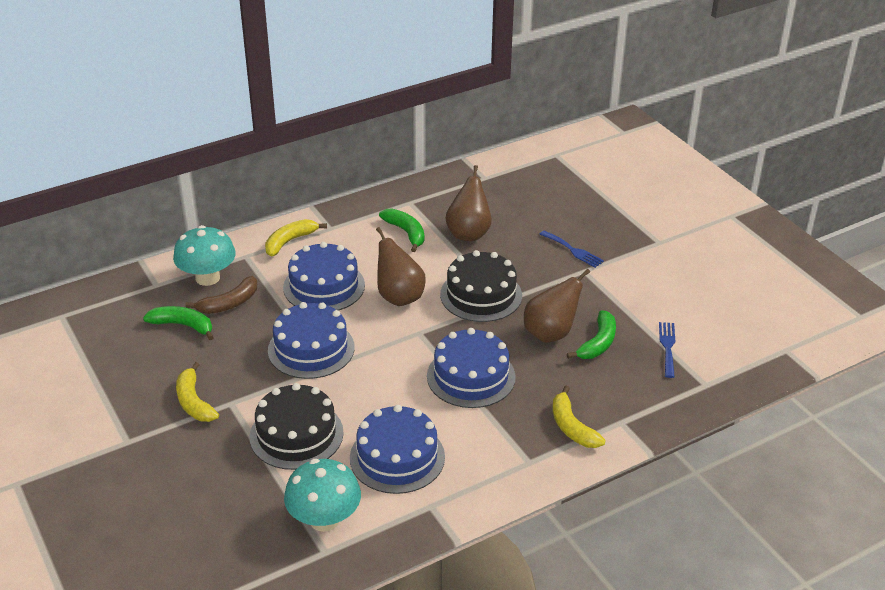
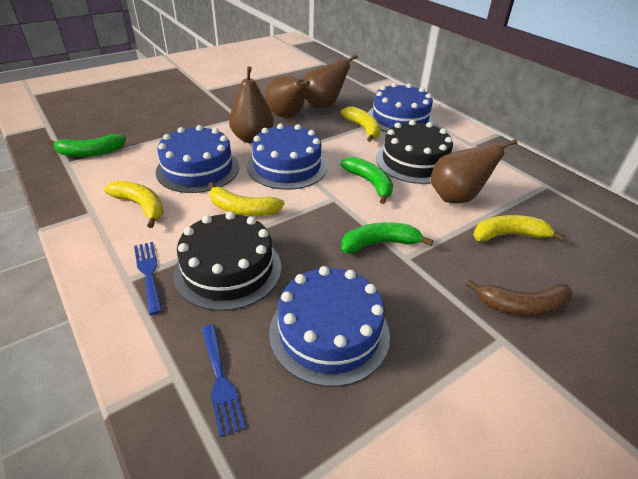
brown pear: [376,227,426,306] [446,165,492,241] [524,269,590,343] = 3 -> [229,66,274,144] [265,76,310,118] [303,54,358,108] [430,139,517,203] = 4
turquoise mushroom: [173,225,236,286] [284,459,361,532] = 2 -> none = 0
yellow banana: [176,362,219,422] [265,219,327,257] [553,386,606,448] = 3 -> [104,181,164,228] [208,182,284,216] [341,106,381,142] [473,215,565,242] = 4

